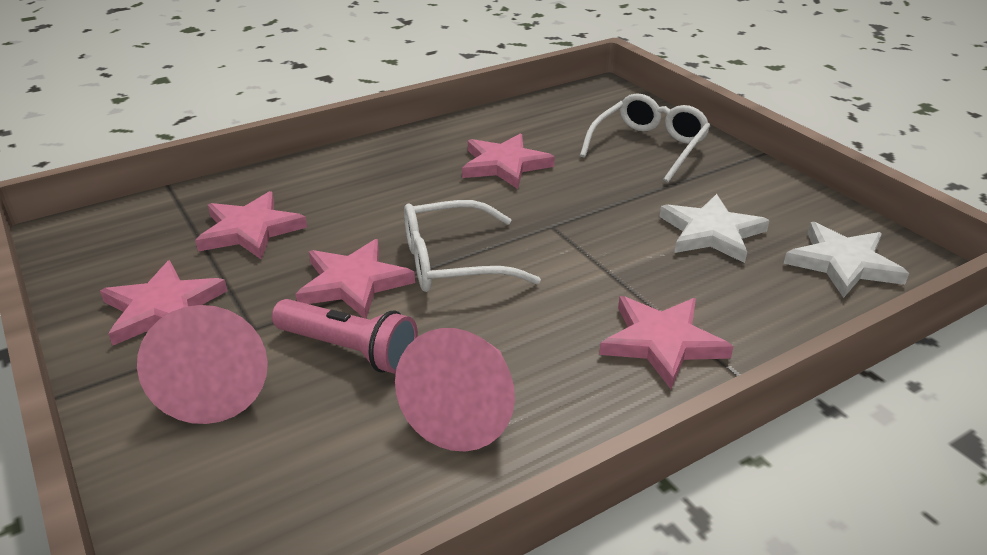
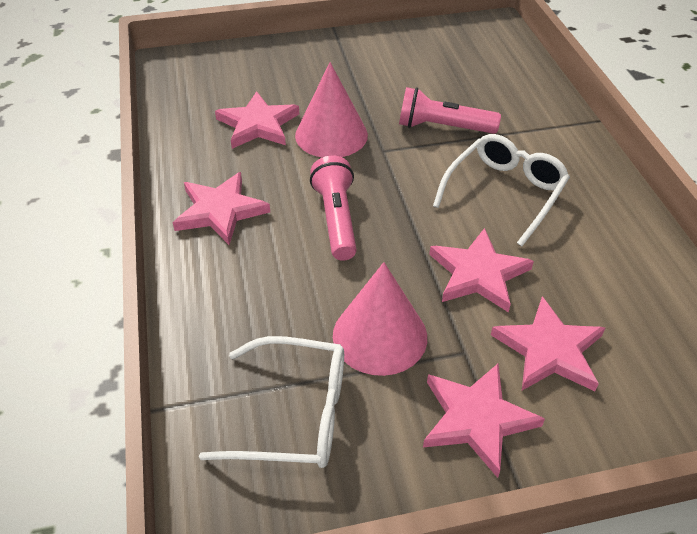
pink flashlight: [272,299,418,374] = 1 -> [310,156,357,261] [399,87,501,134] = 2
white star: [660,194,770,263] [783,222,909,298] = 2 -> none = 0

